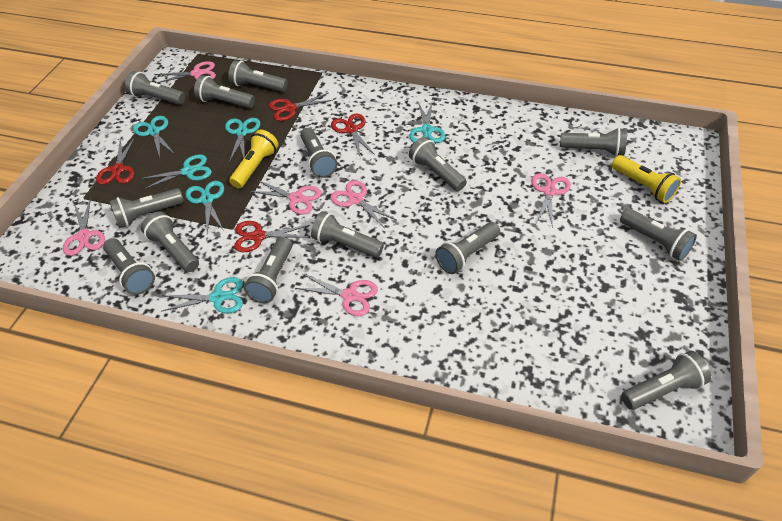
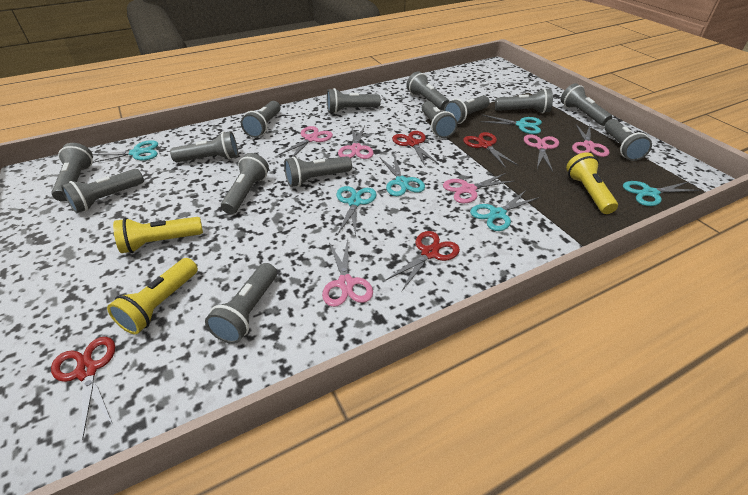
yellow flashlight: [229,130,279,188] [612,155,681,203] = 2 -> [107,258,198,334] [113,217,203,253] [566,152,618,214] = 3

